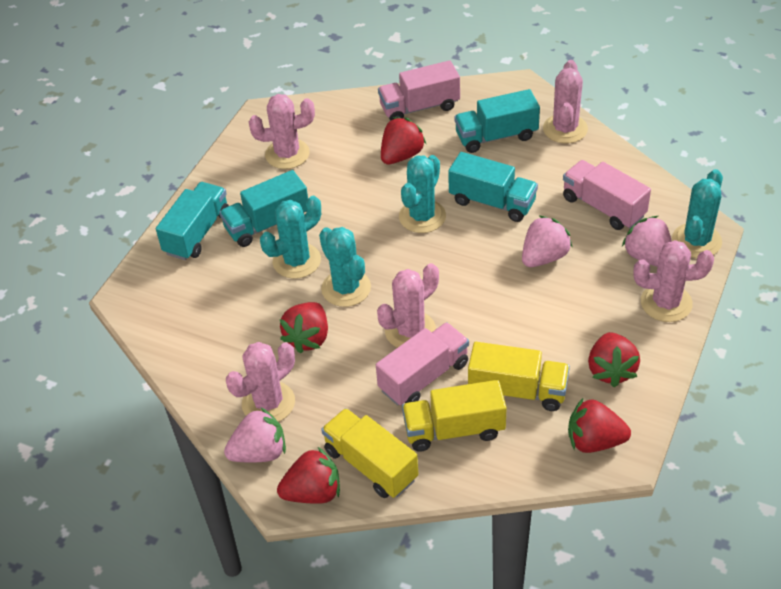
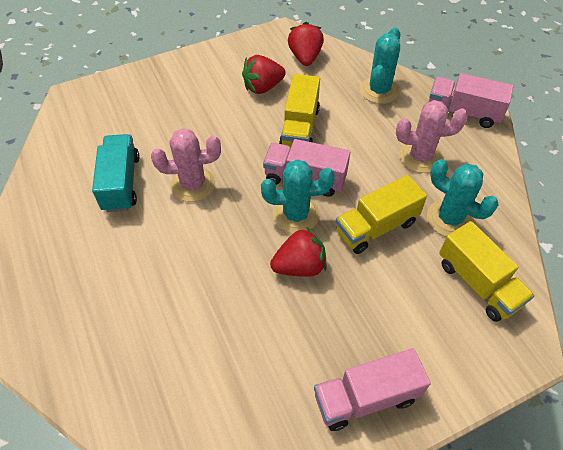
pink cactus: [226,342,295,422] [249,94,315,169] [377,263,439,348] [543,60,588,144] [633,240,714,322] = 5 -> [151,128,221,202] [396,100,468,173] = 2
pink strawberry: [224,407,286,463] [522,215,573,267] [622,216,672,267] = 3 -> none = 0
red strawberry: [277,447,340,504] [280,302,328,354] [381,117,426,164] [568,398,631,453] [588,332,640,387] = 5 -> [242,55,286,94] [270,227,326,277] [288,22,324,66] = 3
turquoise cactus: [260,196,321,279] [319,227,371,307] [399,155,446,233] [672,169,723,258] = 4 -> [261,160,335,233] [360,27,400,104] [427,159,499,237] = 3
turquoise truck: [156,182,229,260] [219,170,308,247] [448,152,538,222] [454,89,540,153] = 4 -> [92,134,139,212] = 1

